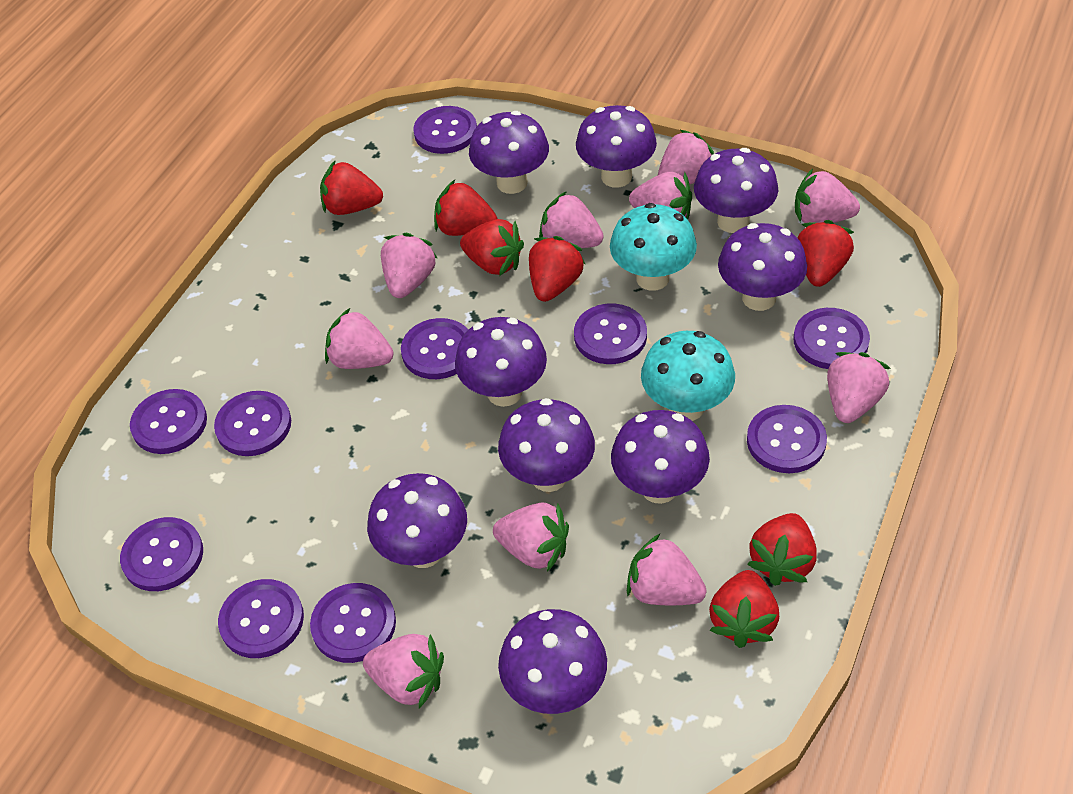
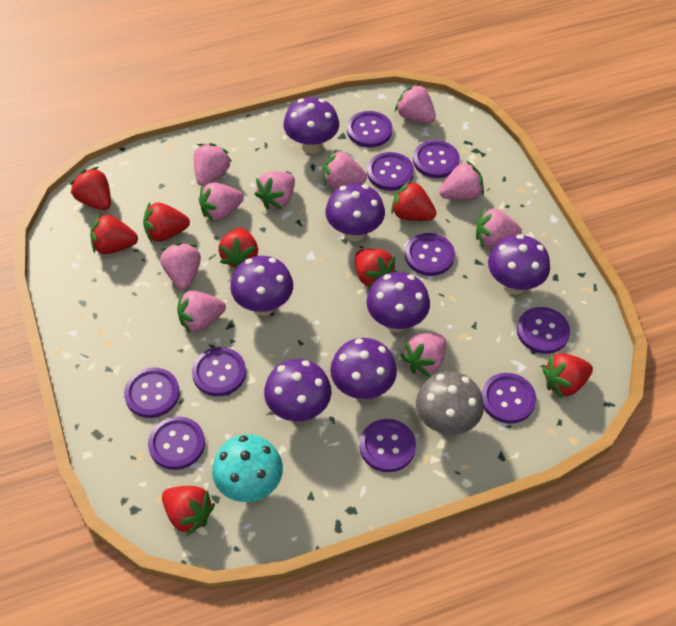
grey mushroom: none = 0 -> [416,371,484,435] = 1
purple mushroom: [367,473,467,568] [455,317,547,407] [469,111,549,194] [498,398,595,492] [498,609,607,714] [576,105,657,188] [611,410,710,504] [694,148,778,233] [718,223,807,311] = 9 -> [230,256,293,316] [264,359,331,421] [283,97,339,154] [325,183,385,242] [330,338,397,400] [367,272,430,332] [488,234,550,294] = 7
red strawberry: [320,160,383,215] [434,180,497,236] [460,219,524,276] [529,236,585,302] [709,570,779,648] [747,513,817,586] [798,220,854,287] = 7 -> [70,167,111,210] [90,213,138,254] [143,202,190,242] [162,486,215,536] [218,228,258,269] [355,249,397,289] [391,180,436,221] [542,353,593,399] = 8
turquoise mushroom: [610,203,697,291] [641,331,735,421] = 2 -> [212,434,283,502] = 1

